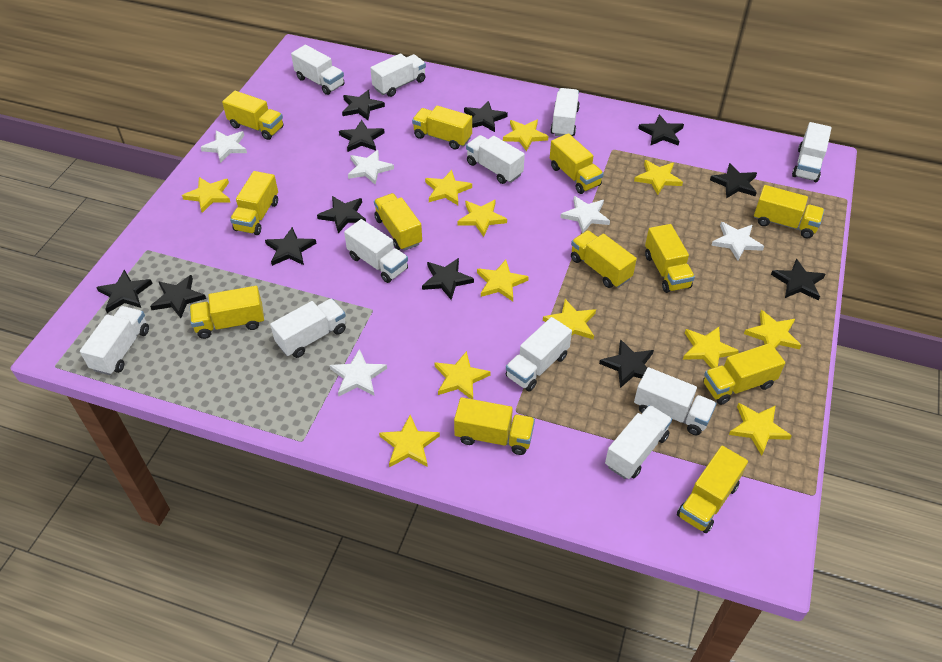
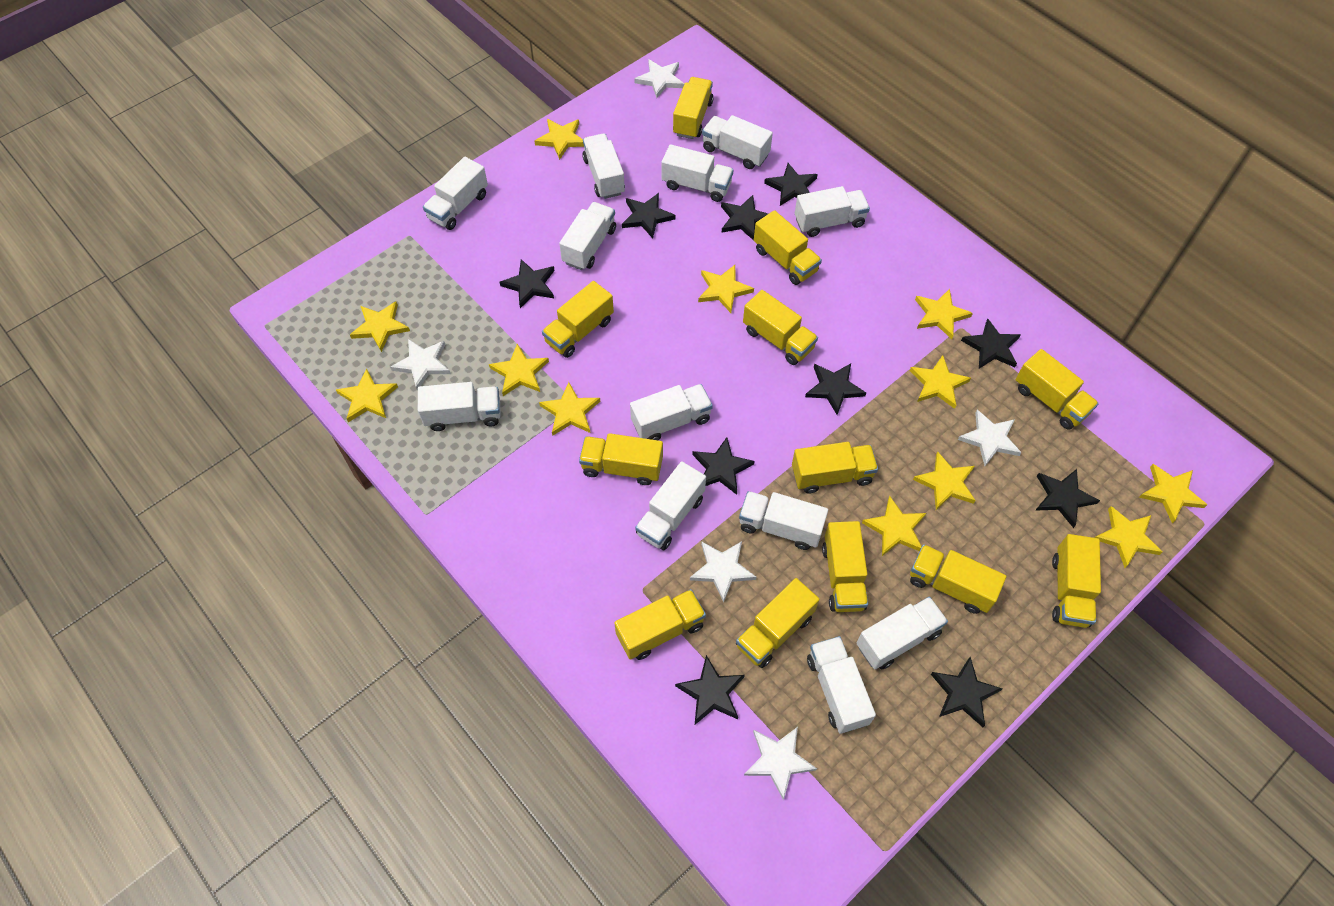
black star: [96,270,153,313] [150,275,206,318] [265,227,317,266] [317,196,366,233] [339,120,385,152] [342,90,385,121] [422,258,474,300] [464,101,508,132] [599,339,654,388] [638,114,684,146] [710,163,757,198] [771,259,826,300] = 12 -> [499,259,555,308] [622,193,676,238] [675,655,745,724] [692,437,755,495] [721,195,768,240] [764,163,818,206] [805,363,866,415] [931,657,1003,727] [961,319,1021,369] [1035,469,1100,528] = 10
white truck: [80,306,149,375] [270,298,346,358] [291,45,345,95] [344,219,408,283] [370,53,426,97] [466,135,525,184] [506,317,572,392] [550,88,580,136] [605,405,672,479] [634,367,717,435] [792,122,832,182] = 11 -> [418,382,501,431] [423,157,488,230] [559,202,616,270] [582,134,625,199] [630,384,713,440] [635,461,706,550] [662,144,733,202] [702,115,773,169] [739,491,828,550] [795,186,870,237] [807,636,876,734] [857,597,948,670] = 12

